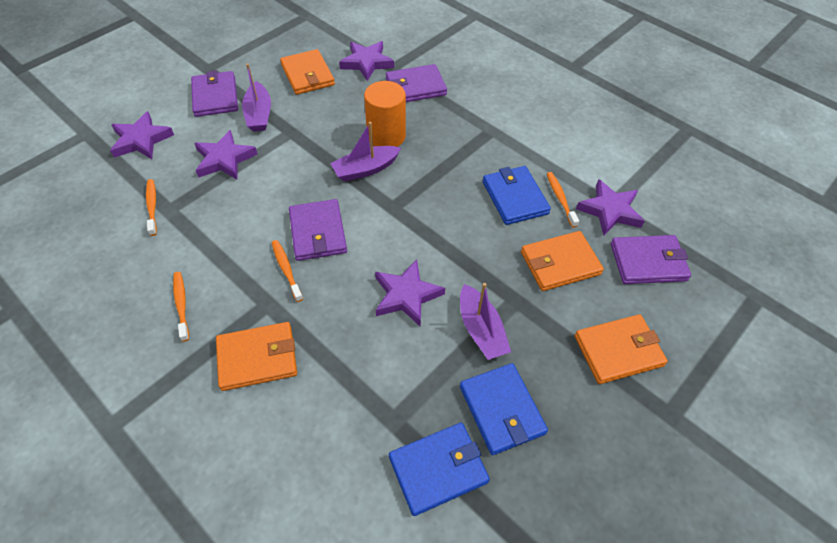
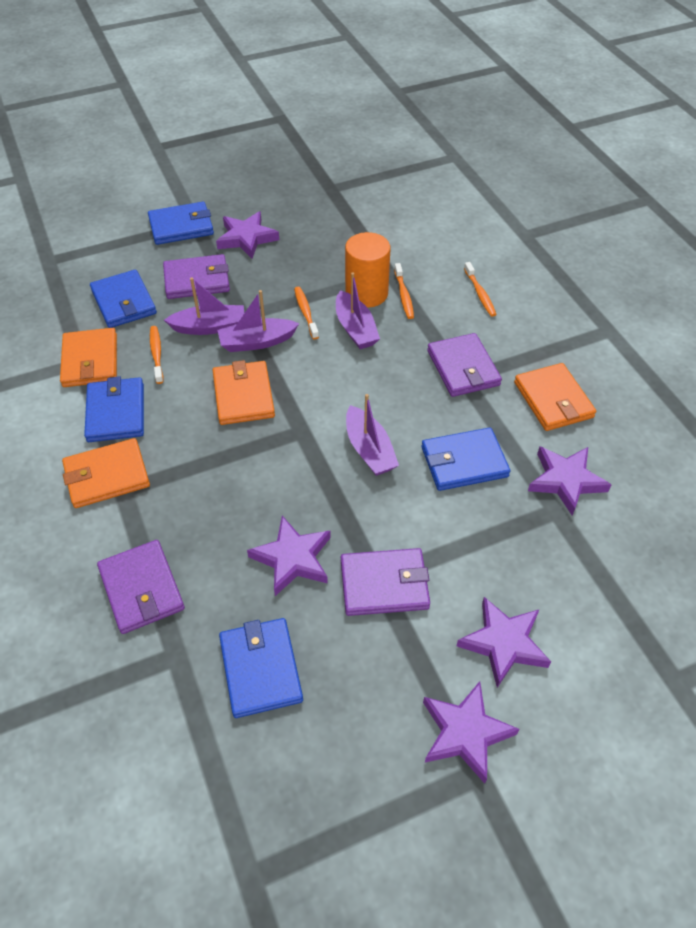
blue wallet: [389,422,490,516] [460,363,548,455] [483,166,551,225] = 3 -> [84,376,144,442] [90,270,157,328] [148,202,214,245] [219,618,303,718] [421,427,510,491] = 5
purple boat: [242,63,271,132] [330,122,401,182] [460,283,511,360] = 3 -> [164,277,244,335] [217,290,299,352] [336,272,380,349] [346,394,399,476] = 4

